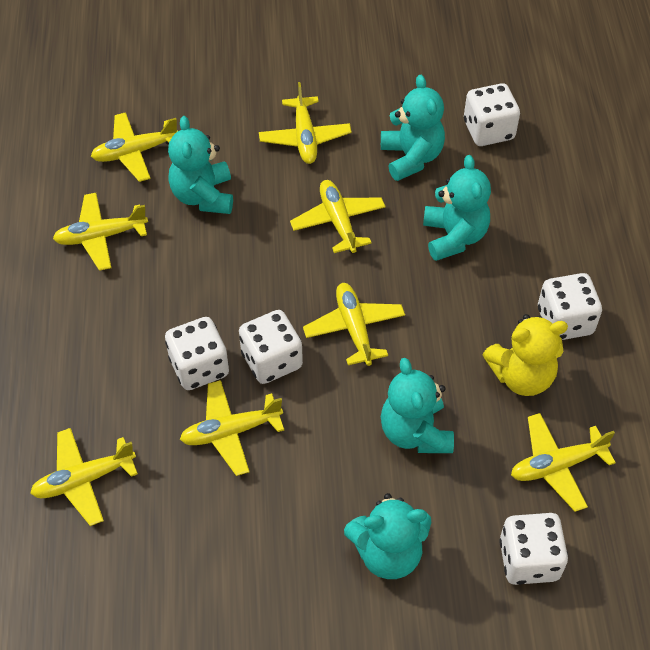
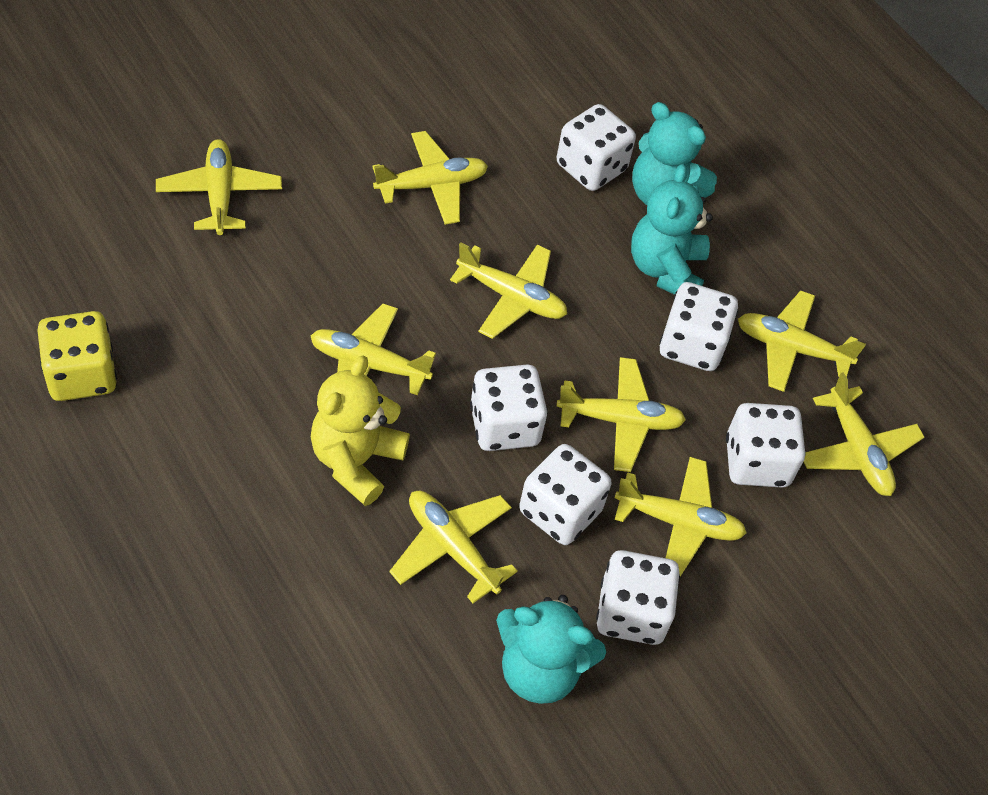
turquoise teddy bear: [168,116,233,214] [344,493,431,579] [381,75,445,181] [381,358,454,453] [423,155,491,261] = 5 -> [496,595,606,704] [631,164,713,295] [632,102,717,205] = 3
white dice: [165,317,229,390] [239,310,303,384] [464,83,520,146] [499,513,568,585] [538,273,602,340] = 5 -> [470,365,548,451] [519,444,612,545] [556,104,636,191] [596,550,680,645] [660,282,738,371] [726,403,806,488] = 6
yellow dice: none = 0 -> [37,311,117,401] = 1
yellow plane: [30,428,138,526] [53,193,148,271] [91,112,178,182] [180,380,284,476] [259,82,352,164] [290,180,386,253] [303,283,405,366] [511,413,616,512] = 8 -> [156,139,282,235] [310,304,436,395] [372,131,488,225] [389,491,518,603] [450,242,567,339] [556,357,686,472] [614,457,747,576] [738,290,866,392] [804,372,924,496] = 9

